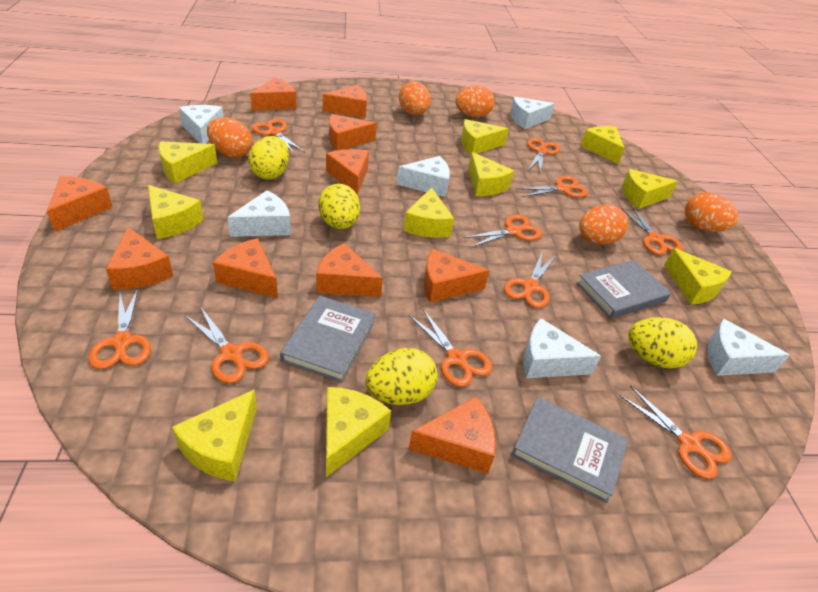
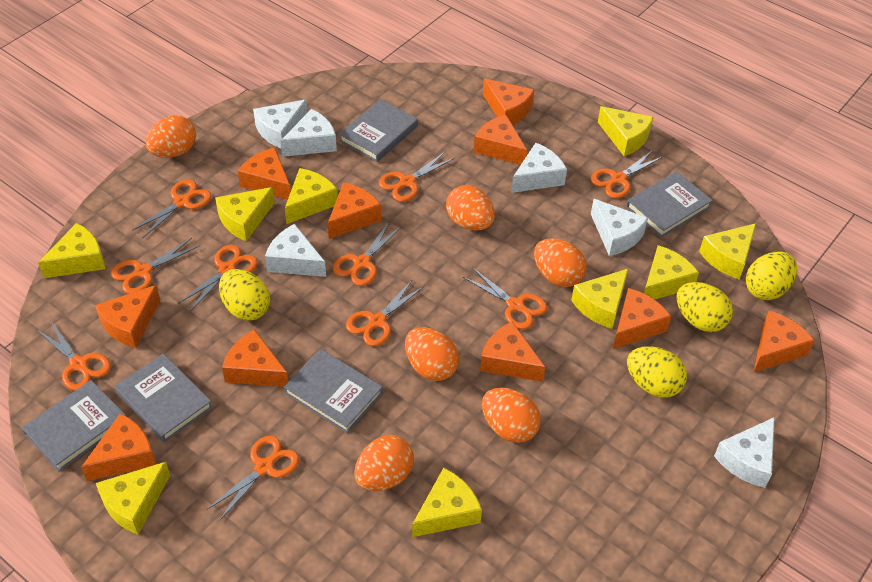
grey book: [280,296,375,382] [511,397,628,503] [576,260,671,319] = 3 -> [22,380,126,472] [115,354,213,442] [284,349,383,433] [339,99,418,162] [626,171,713,238] = 5
orange egg: [207,117,252,158] [399,81,431,115] [455,85,494,117] [579,204,628,245] [685,192,738,232] = 5 -> [146,115,196,158] [354,435,414,491] [405,327,459,381] [446,185,495,231] [482,388,541,443] [534,238,587,287] = 6
yellow cheese: [148,185,204,239] [158,141,217,183] [172,389,257,481] [326,387,391,477] [403,187,454,238] [461,119,509,154] [468,152,514,196] [581,126,625,164] [622,169,678,209] [664,248,732,304] = 10 -> [38,223,105,278] [96,462,170,535] [215,187,275,241] [285,168,338,224] [412,468,482,537] [571,269,628,329] [598,106,653,156] [644,245,699,300] [699,223,756,279] = 9

